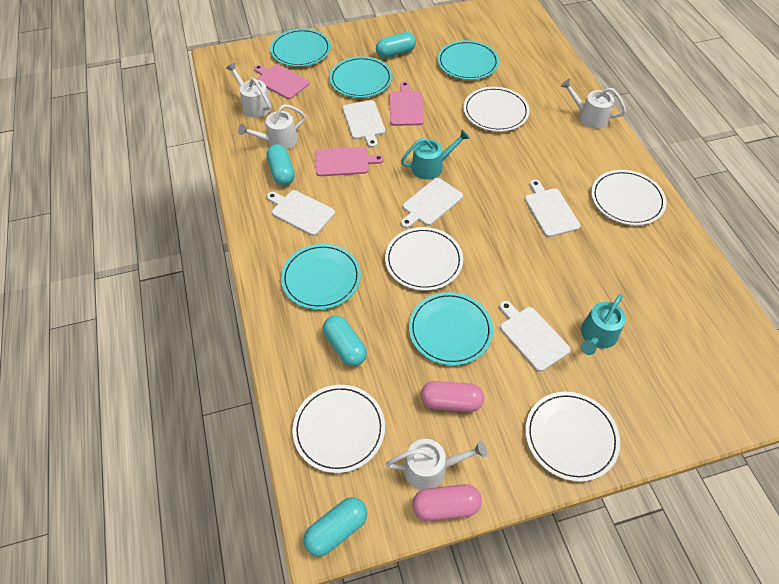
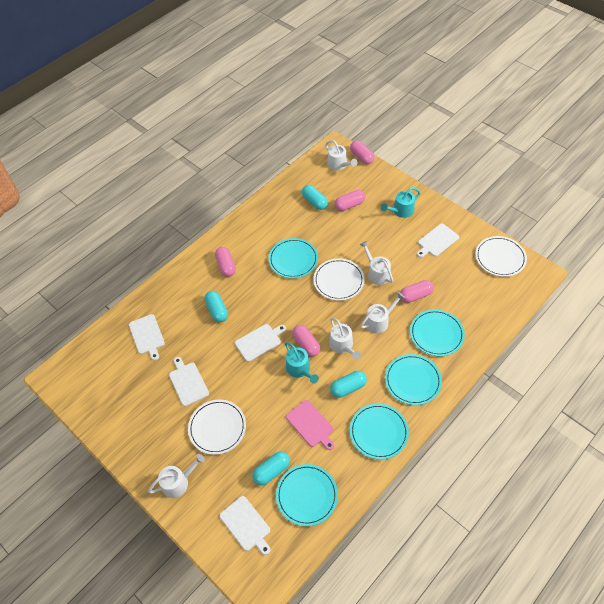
pink capsule: [412,484,482,521] [421,381,484,412] = 2 -> [215,247,236,277] [292,325,320,357] [335,190,365,211] [350,141,375,165] [400,280,434,303] = 5
pink cutting board: [254,64,310,99] [316,147,384,176] [389,81,424,126] = 3 -> [286,400,334,450] = 1
white plate: [292,385,385,473] [385,227,463,291] [463,87,530,132] [525,392,620,482] [591,170,667,225] = 5 -> [188,399,246,455] [313,258,364,301] [475,236,527,277] = 3
white watering can: [226,63,272,118] [238,104,306,150] [386,439,487,490] [561,79,626,129] = 4 -> [148,454,205,498] [325,140,358,171] [329,318,361,360] [360,241,393,285] [360,292,405,333] = 5

